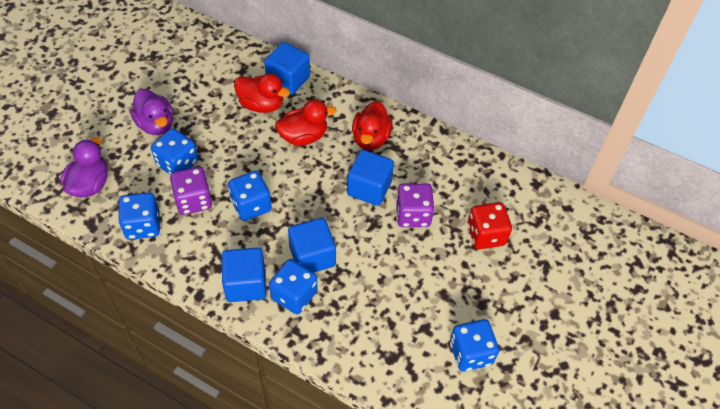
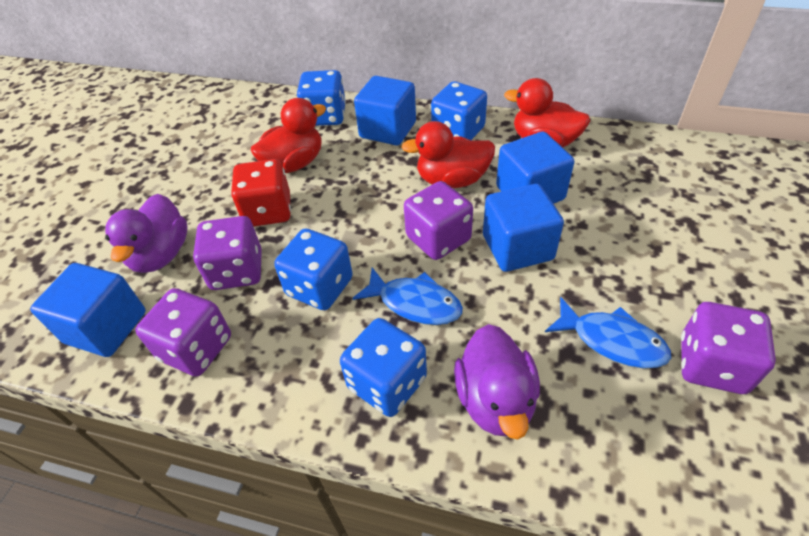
blue dice: [118,192,160,240] [151,128,198,175] [228,171,272,221] [269,259,318,314] [450,319,499,372] = 5 -> [274,228,353,310] [297,70,346,126] [340,318,427,417] [431,81,487,140] = 4
blue fish: none = 0 -> [353,268,463,325] [545,297,671,368] = 2
purple dice: [170,167,212,215] [396,183,434,227] = 2 -> [135,288,231,377] [193,216,262,290] [404,181,473,260] [681,302,776,394] = 4

